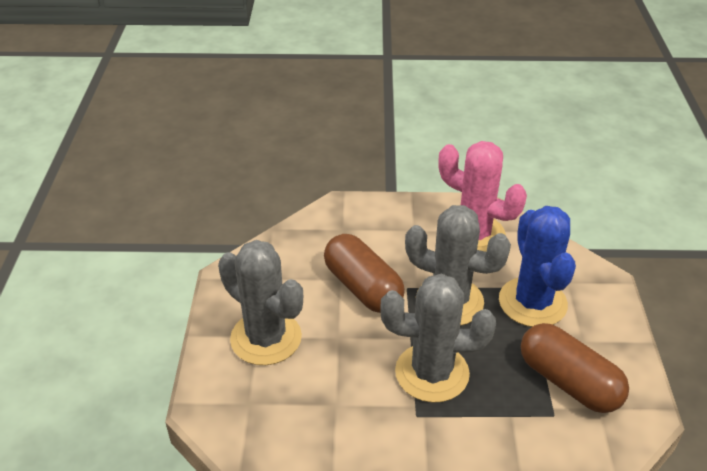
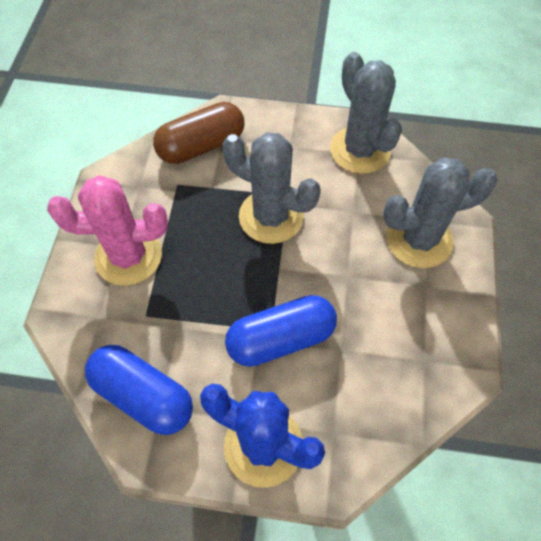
blue capsule: none = 0 -> [85,345,193,435] [225,295,337,367] = 2
brown capsule: [324,234,405,313] [521,323,629,413] = 2 -> [153,102,244,164] = 1

